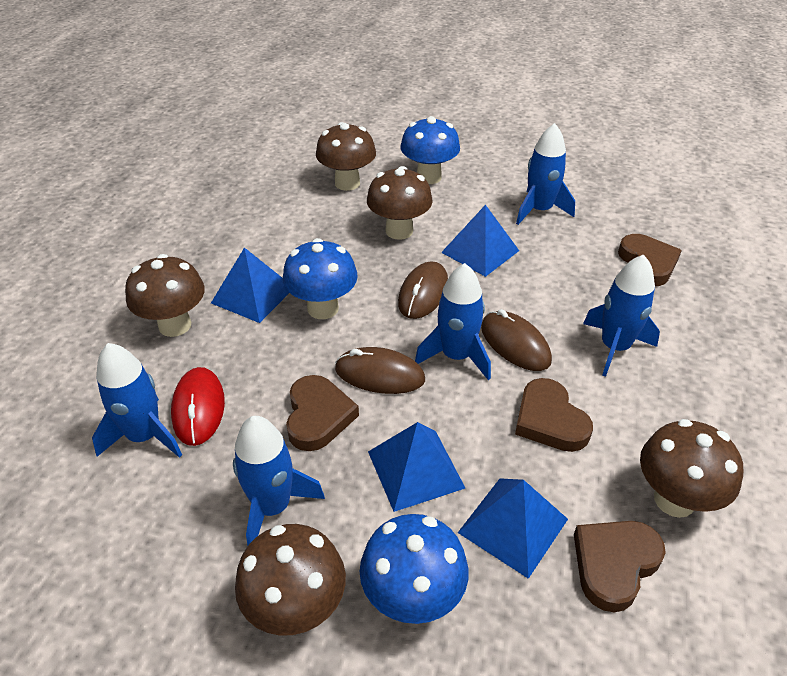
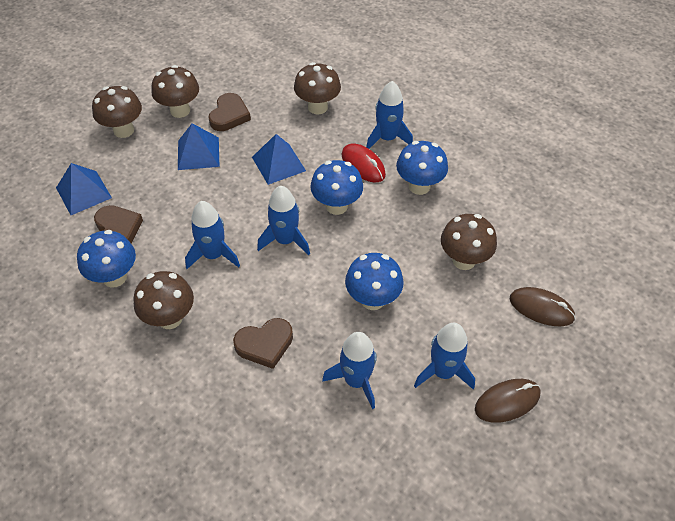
blue mushroom: [283,238,358,319] [359,514,468,624] [400,116,460,184] = 3 -> [77,230,136,288] [311,160,363,215] [345,253,404,310] [396,141,448,195] = 4
blue pyramid: [211,247,289,323] [368,422,465,512] [441,205,519,277] [458,478,568,579] = 4 -> [56,163,112,215] [178,123,219,170] [252,134,306,185] = 3
brown heart: [286,375,359,451] [515,378,593,452] [574,521,666,612] [618,234,682,286] = 4 -> [94,205,143,243] [208,93,251,131] [233,318,293,369] = 3
brown mouse: [335,347,425,394] [398,262,448,319] [481,309,552,371] = 3 -> [475,379,541,423] [510,287,576,326] = 2

